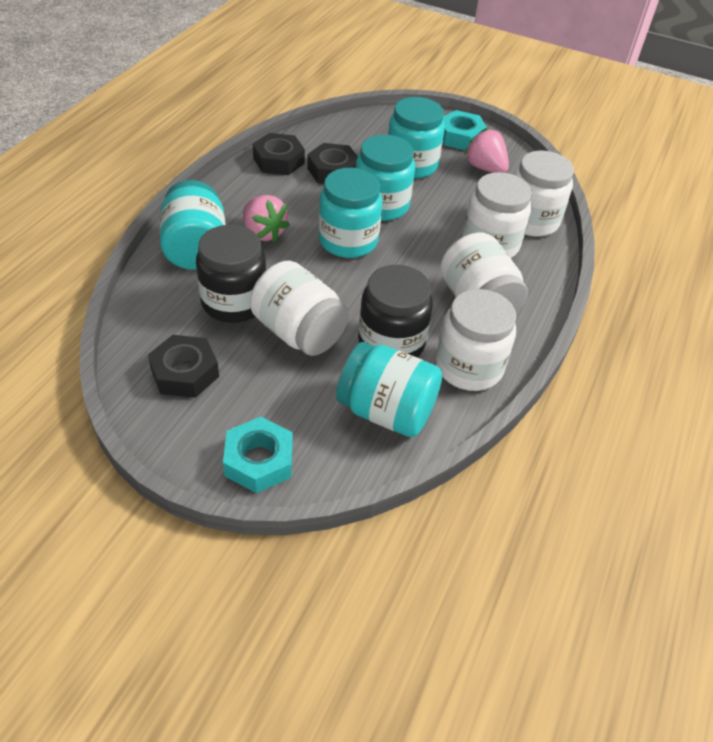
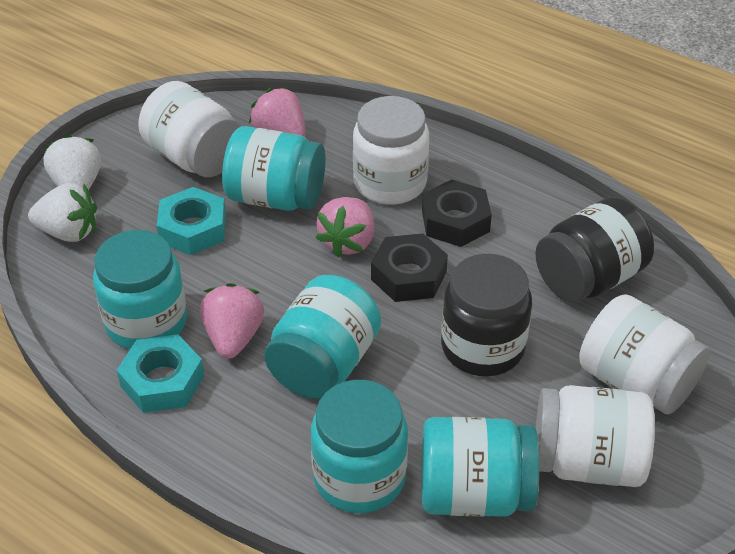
black nut: [148,335,219,398] [253,133,305,175] [307,143,358,184] = 3 -> [371,233,448,302] [422,180,492,247] = 2
pink strawberry: [243,195,290,242] [464,128,509,173] = 2 -> [200,283,264,359] [249,87,306,137] [316,197,374,257] = 3
white jar: [250,261,349,356] [436,289,516,391] [440,232,528,313] [462,172,532,258] [514,151,574,237] = 5 -> [138,81,240,177] [353,96,429,205] [536,385,655,487] [579,295,710,415] = 4
white strawberry: none = 0 -> [28,183,97,242] [43,134,101,190] = 2

